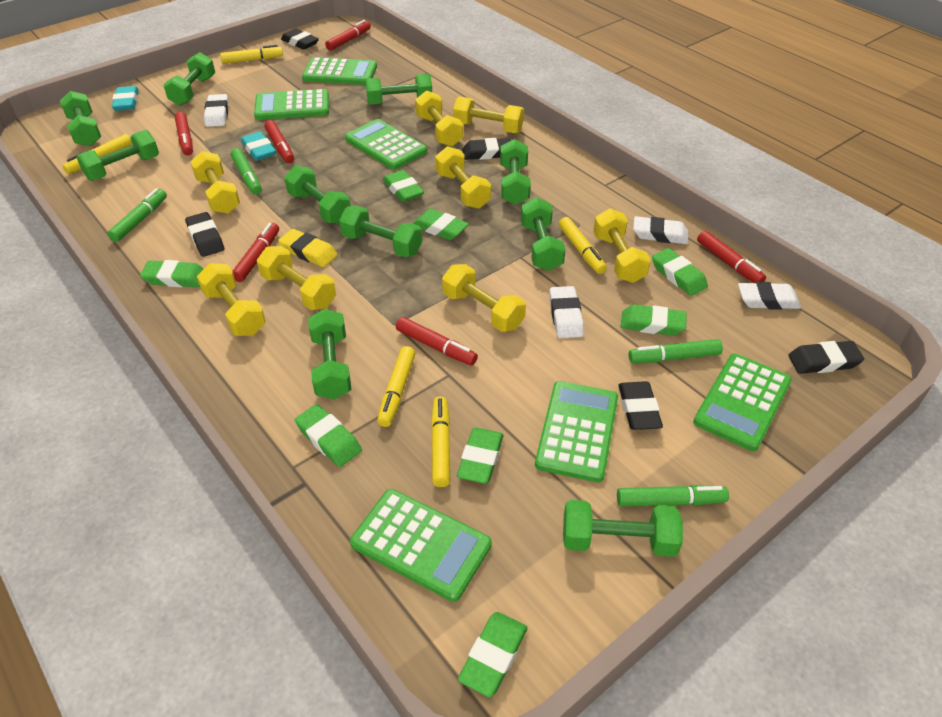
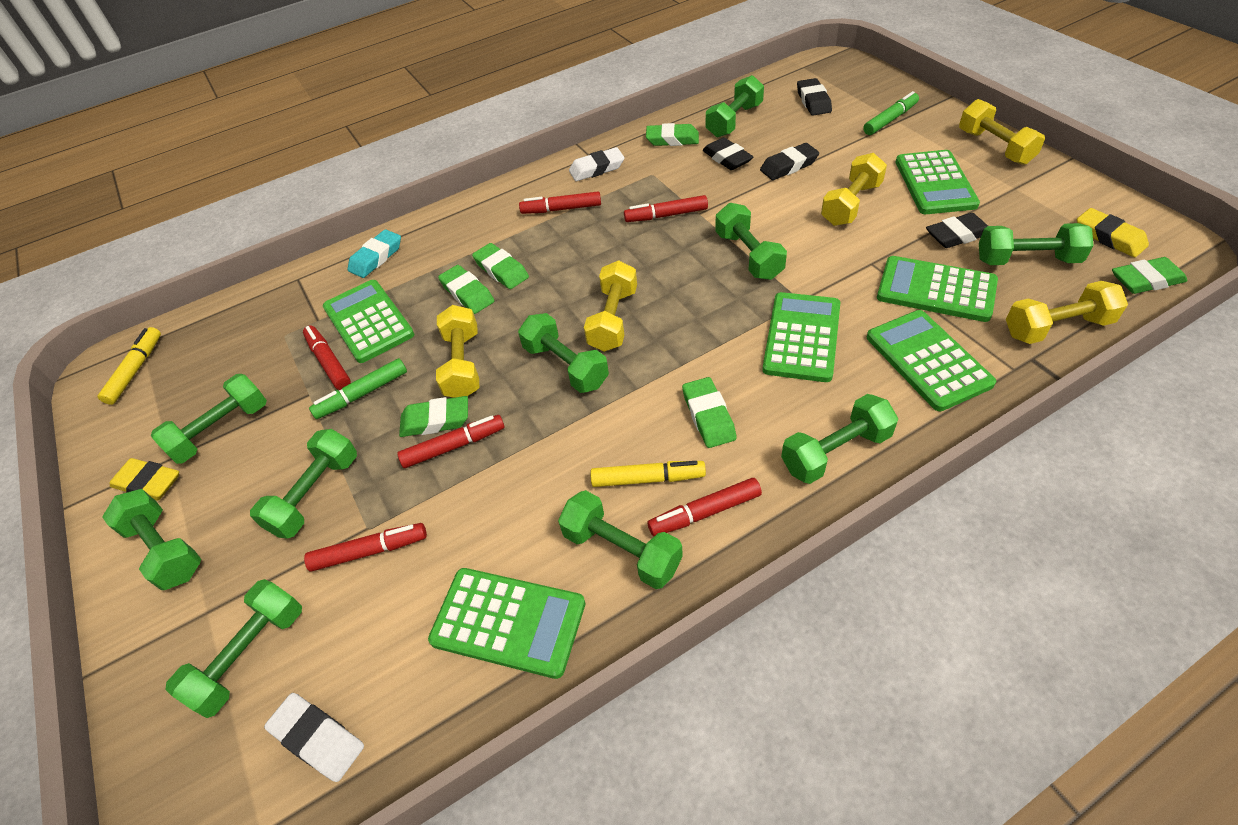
black eraser: [185,212,224,257] [281,29,319,50] [462,138,511,160] [618,381,663,430] [788,341,864,374] = 5 -> [703,137,753,170] [760,143,819,180] [797,78,832,115] [926,213,988,248] = 4
green eraser: [140,260,204,287] [295,404,362,467] [383,170,424,202] [413,209,469,240] [457,428,503,484] [458,612,527,697] [621,304,687,336] [652,248,708,296] = 8 -> [399,396,468,437] [438,265,494,314] [472,243,529,289] [646,123,699,146] [682,377,737,448] [1112,257,1187,294] = 6
green marker: [107,188,167,242] [231,148,262,195] [617,485,729,507] [629,339,723,363] = 4 -> [309,358,407,419] [863,91,919,135] = 2
turquoise eraser: [112,86,139,111] [241,132,276,161] = 2 -> [348,229,401,278] = 1
white eraser: [204,94,229,127] [549,286,584,338] [633,216,688,244] [738,282,801,310] = 4 -> [264,693,364,782] [569,147,624,181] = 2
yellow dumbbell: [190,151,240,214] [197,263,266,336] [257,246,336,310] [415,90,463,147] [435,146,491,209] [442,264,526,332] [453,96,524,133] [593,208,651,283] = 8 -> [436,305,479,398] [584,261,637,352] [821,153,887,226] [959,99,1045,165] [1006,281,1128,344] = 5
yellow eraser: [278,229,338,267] = 1 -> [110,458,179,500] [1077,208,1149,257] = 2
yellow marker: [63,134,132,174] [220,45,283,64] [377,346,415,427] [431,396,450,487] [559,217,607,274] = 5 -> [98,327,161,405] [590,461,706,487] = 2

